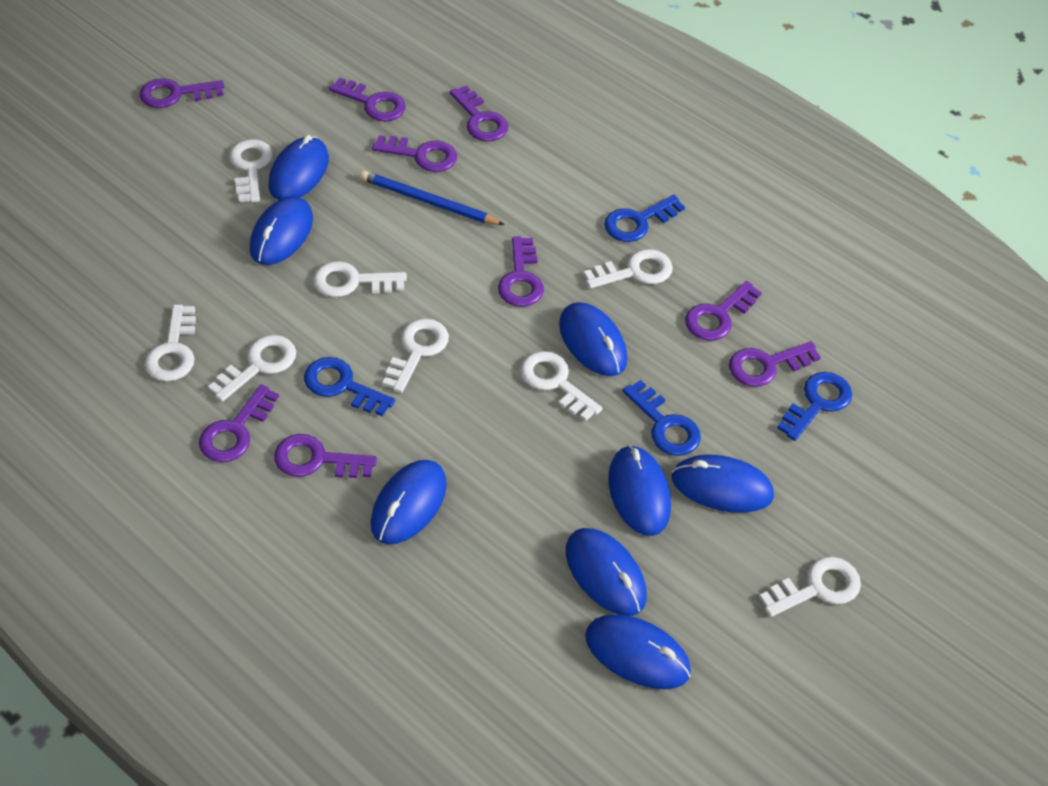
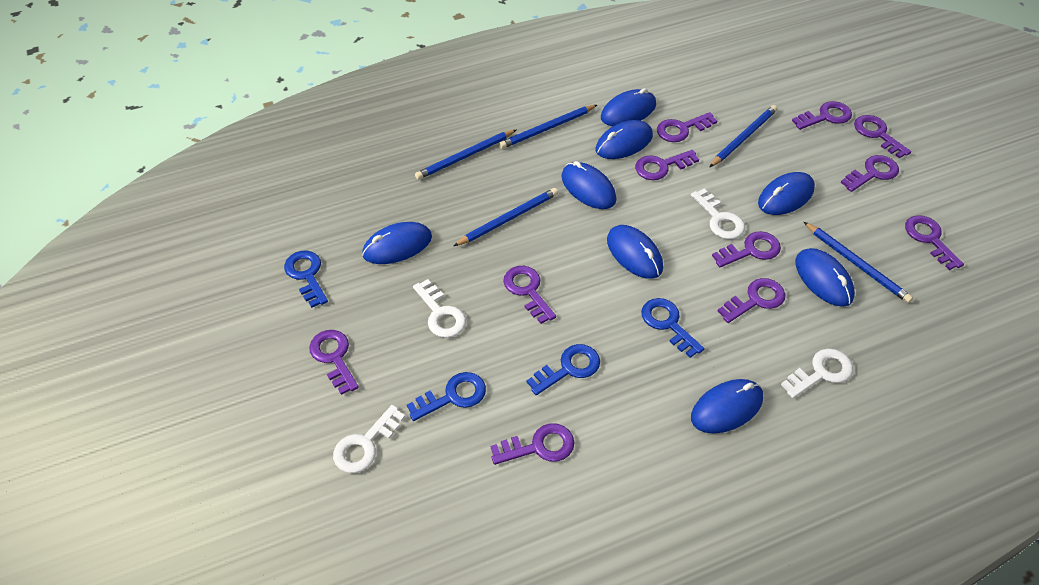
blue pencil: [360,171,505,225] = 1 -> [415,130,516,180] [454,188,558,246] [499,105,597,149] [710,105,777,167] [804,222,913,303] = 5
purple key: [139,78,224,108] [199,384,279,462] [274,434,377,478] [329,78,406,121] [372,135,457,172] [449,86,509,141] [498,236,544,307] [685,281,762,341] [729,341,821,387] = 9 -> [309,330,359,395] [490,423,575,465] [503,266,556,324] [635,150,699,180] [657,112,717,142] [712,231,781,267] [718,278,785,323] [792,101,852,130] [840,155,899,192] [854,115,911,159] [905,215,964,270] = 11
white key: [145,305,196,381] [208,335,296,402] [229,139,273,202] [313,261,407,297] [382,318,449,393] [520,351,602,421] [584,249,673,289] [759,557,861,617] = 8 -> [333,405,405,473] [413,279,466,338] [691,189,745,239] [781,349,853,398] = 4

